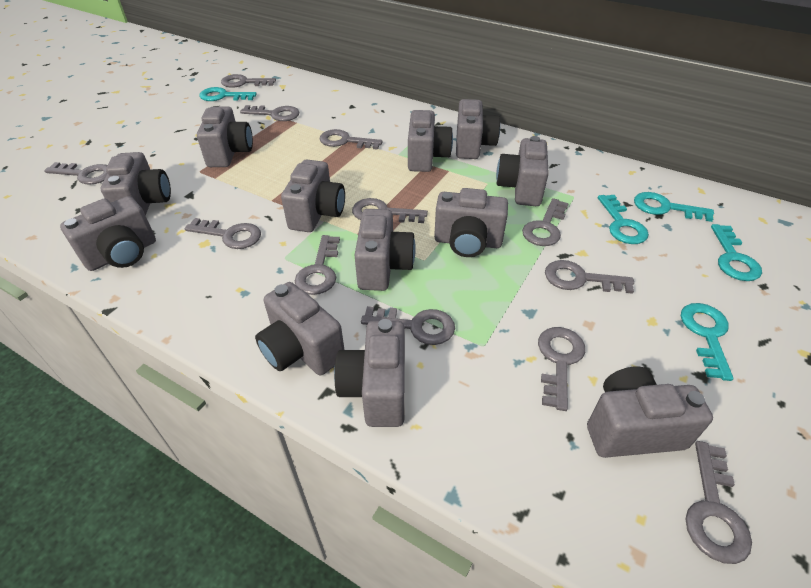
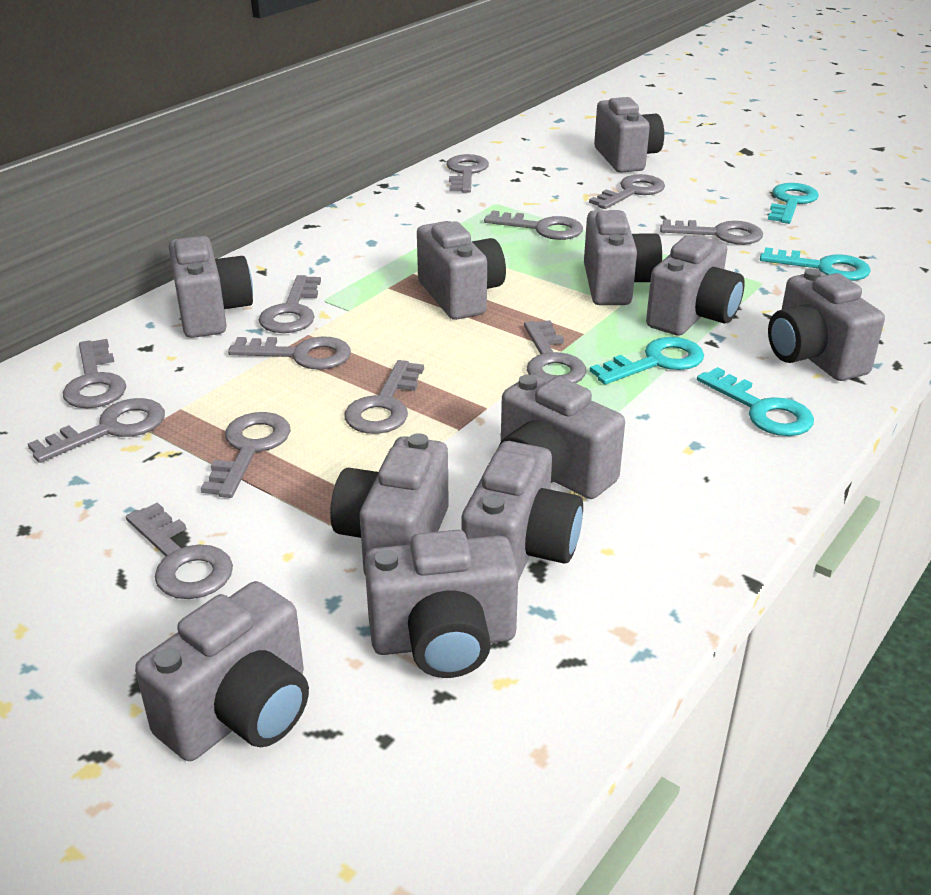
grey camera: [60,196,156,271] [101,152,171,216] [197,106,253,167] [255,282,345,375] [281,160,345,232] [334,319,405,427] [354,209,416,291] [408,110,453,172] [434,188,508,257] [456,99,500,159] [496,136,549,206] [587,366,713,458] = 12 -> [135,581,309,761] [169,236,253,338] [330,433,449,576] [365,530,519,678] [417,221,506,320] [461,441,583,581] [500,375,625,499] [584,210,662,305] [594,97,664,173] [646,235,745,336] [768,268,885,381] = 11
turquoise key: [199,87,257,101] [598,195,649,244] [634,192,714,222] [681,303,734,381] [711,224,762,281] = 5 -> [590,337,704,385] [697,367,814,436] [760,247,871,281] [768,183,819,224] = 4

